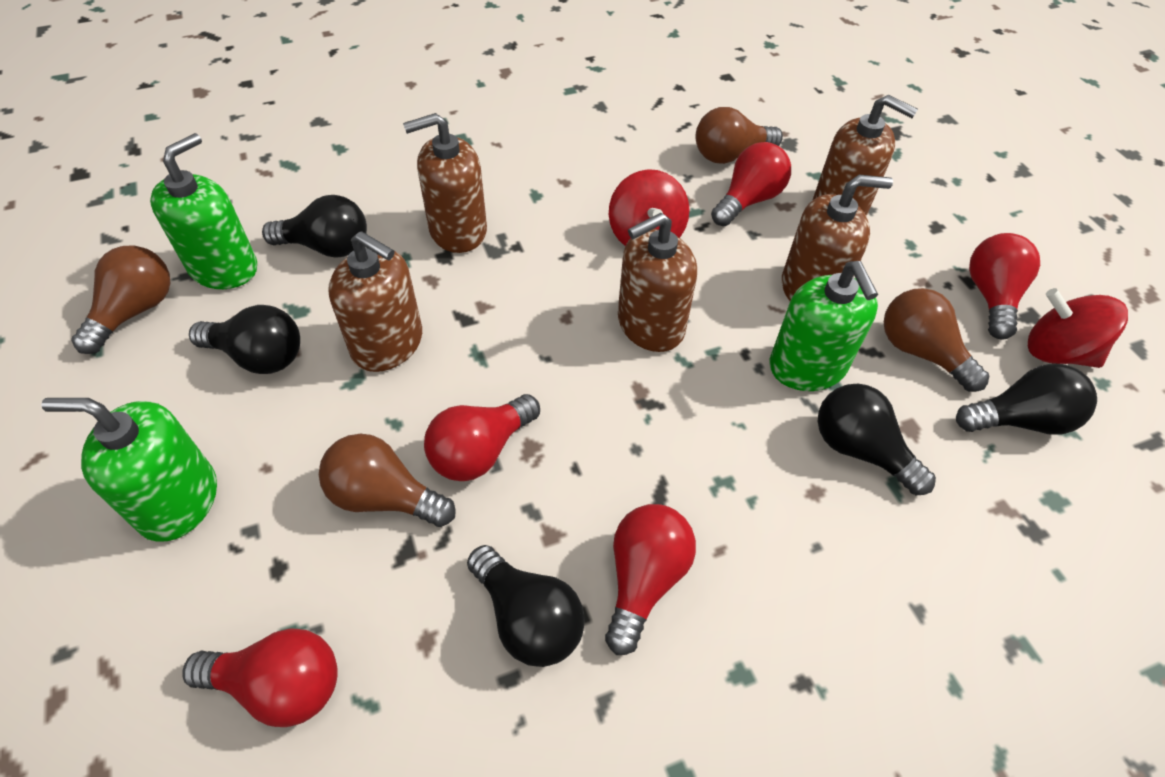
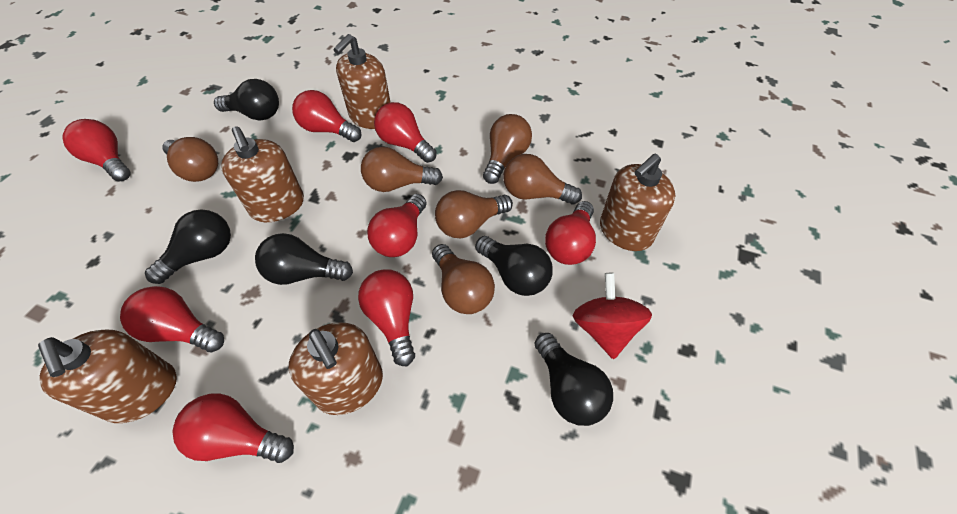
brown light bulb: [71,245,170,354] [319,434,456,527] [695,107,783,164] [884,288,989,392] = 4 -> [162,137,218,182] [361,147,443,192] [432,244,495,314] [435,190,513,238] [483,114,532,184] [503,154,582,204] = 6
green soap dispenser: [41,398,217,542] [150,133,257,289] [769,261,878,391] = 3 -> none = 0
red light bulb: [182,629,338,727] [424,394,540,481] [605,504,696,655] [711,142,791,226] [969,233,1040,340] = 5 -> [62,119,131,181] [120,286,224,352] [173,394,294,463] [292,90,362,142] [358,269,415,366] [367,194,426,257] [374,102,437,163] [545,201,596,265] = 8
red spinning top: [609,169,690,246] [1028,288,1128,368] = 2 -> [573,273,652,359] = 1

